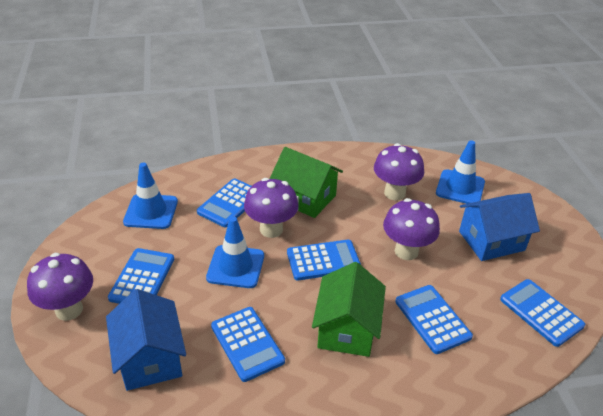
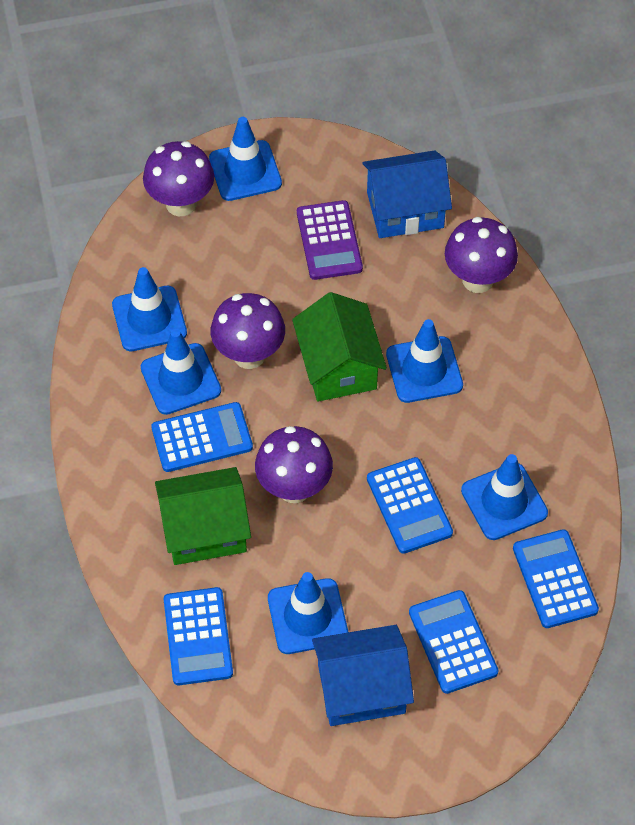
blue calculator: [108,248,174,304] [197,178,252,227] [211,307,285,382] [287,239,361,280] [395,285,473,354] [500,279,585,347] = 6 -> [151,402,253,472] [164,587,233,685] [367,457,453,554] [409,590,499,694] [513,529,599,628] = 5
blue traffic cone: [123,163,178,229] [206,217,264,288] [436,140,485,204] = 3 -> [112,267,187,351] [141,329,221,415] [209,117,282,201] [268,572,348,654] [386,319,463,403] [461,454,548,540] = 6
purple calculator: none = 0 -> [297,200,363,280] = 1

